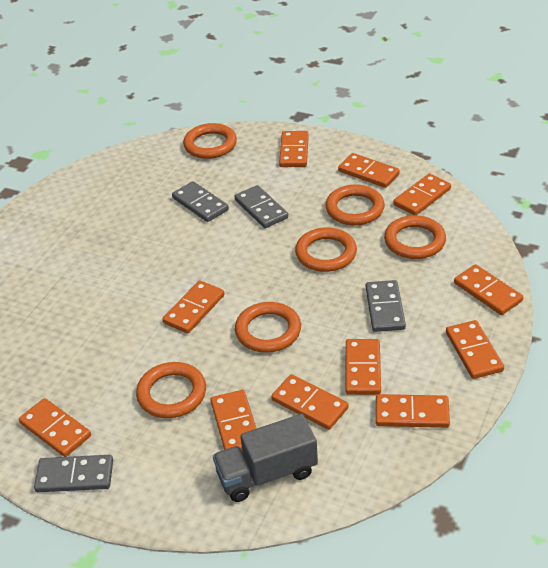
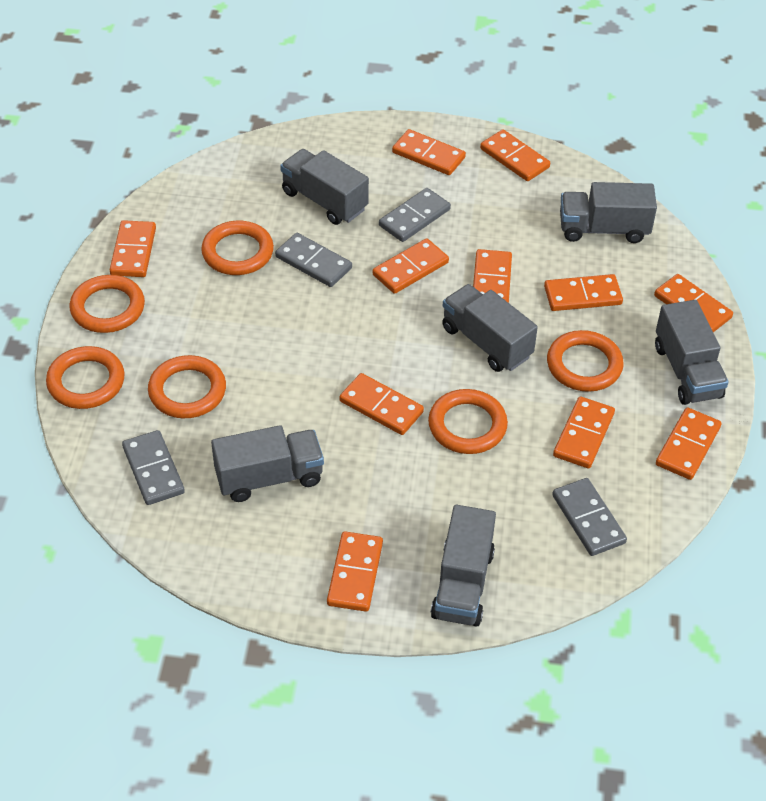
grey truck: [213,414,318,502] = 1 -> [211,425,324,502] [280,149,369,225] [431,505,496,627] [442,284,538,372] [560,182,657,243] [655,300,729,405] = 6

